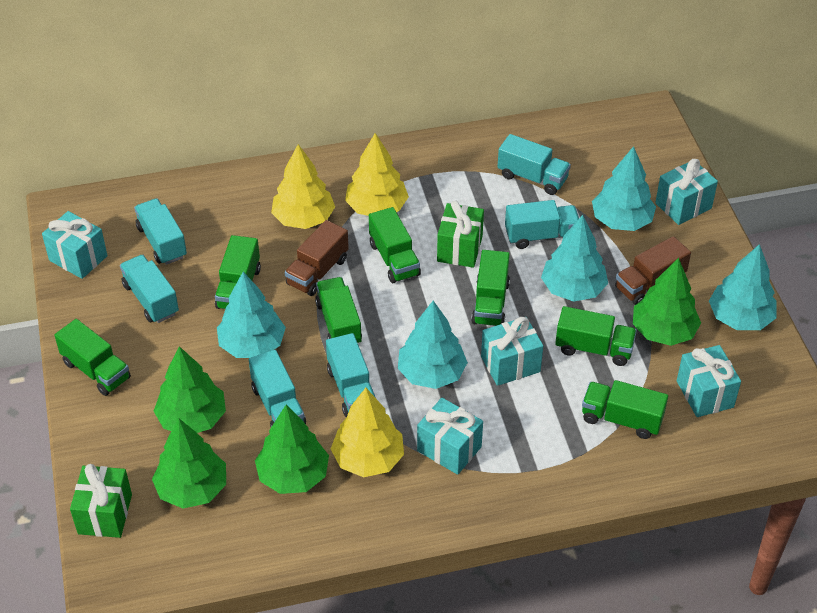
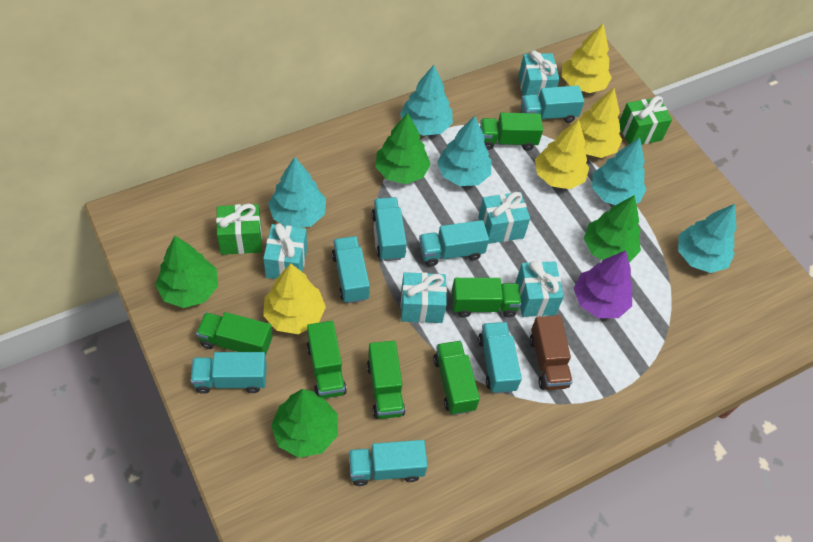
brown truck: [285,220,349,296] [615,236,691,305] = 2 -> [529,315,573,390] = 1
green truck: [54,319,131,396] [215,235,261,309] [315,277,362,343] [369,207,421,283] [471,250,510,326] [555,306,637,366] [582,380,668,439] = 7 -> [196,312,273,357] [307,321,347,399] [367,341,405,419] [433,341,480,415] [451,278,522,317] [480,113,543,151] = 6
purple tree: none = 0 -> [574,250,633,318] = 1
turquoise truck: [120,255,179,323] [134,199,187,265] [249,350,306,427] [326,333,376,417] [498,134,571,195] [505,200,579,249] = 6 -> [191,352,267,394] [332,236,370,303] [349,440,428,486] [372,197,407,261] [419,220,489,267] [478,322,522,394] [521,86,585,123] = 7
yellow tree: [271,144,335,229] [331,388,404,477] [345,133,409,216] = 3 -> [263,263,326,334] [535,119,589,189] [562,23,612,93] [579,88,622,158] = 4

